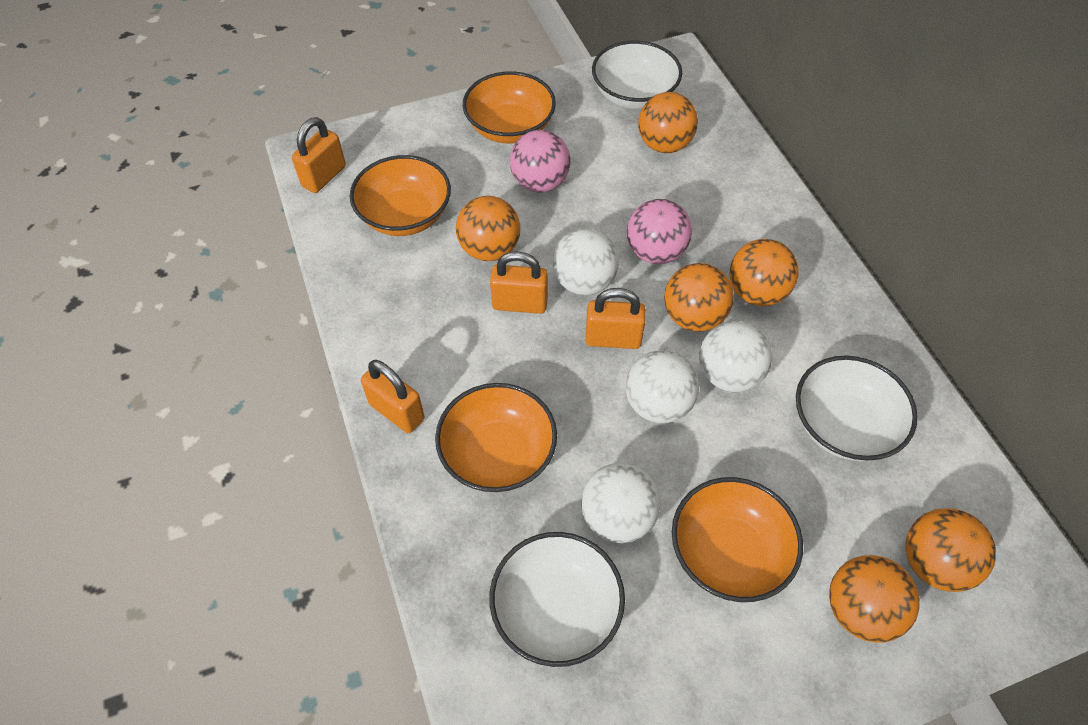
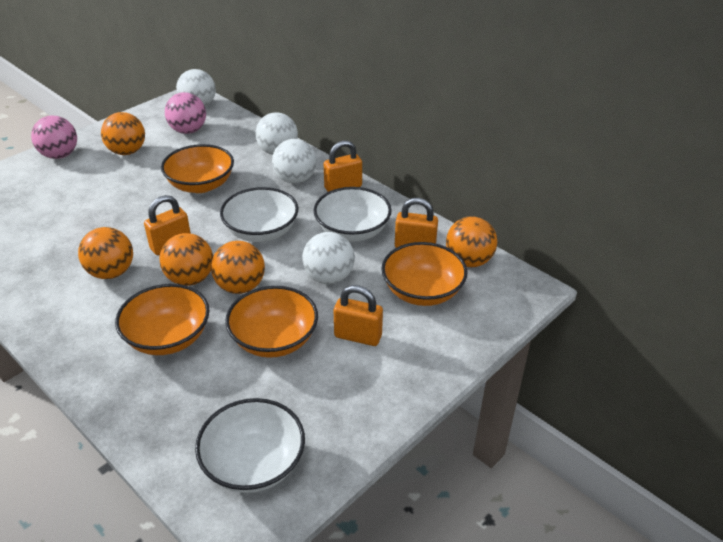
orange ball: [456,196,520,261] [638,92,698,153] [664,263,734,331] [729,239,798,306] [829,555,920,643] [905,508,996,592] = 6 -> [78,227,133,279] [101,112,145,155] [159,233,213,286] [211,241,265,294] [446,216,497,267] = 5

